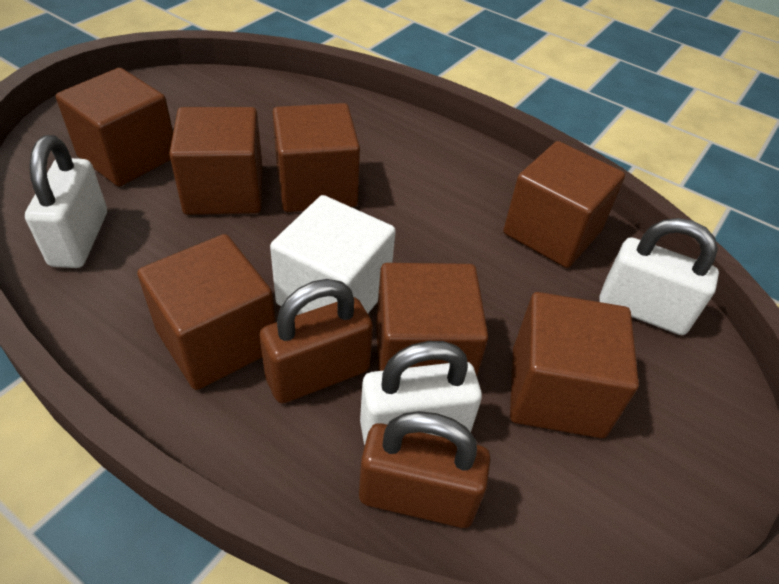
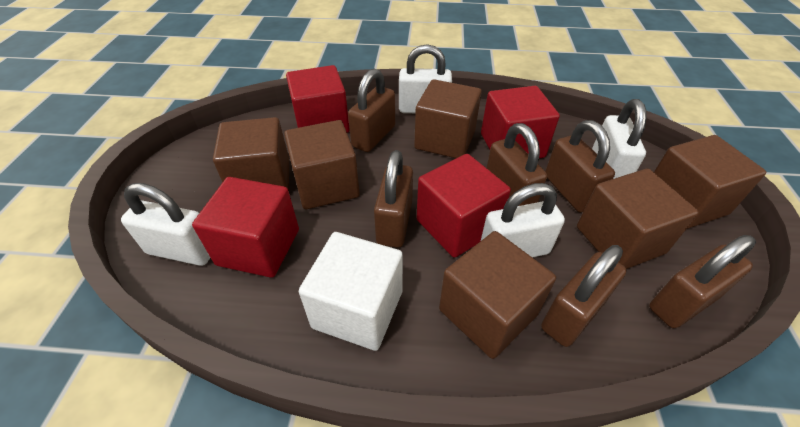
brown cube: [56,68,173,187] [137,234,275,390] [169,107,263,215] [273,103,360,212] [376,263,488,376] [503,141,625,268] [510,292,639,438] = 7 -> [213,117,289,191] [284,120,360,209] [414,79,482,158] [439,231,556,359] [577,169,699,269] [654,135,766,229] = 6
brown padlock: [260,279,373,403] [359,411,491,528] = 2 -> [348,69,396,152] [374,150,413,248] [487,123,547,206] [541,245,627,347] [545,120,615,213] [649,235,756,328] = 6
red cube: none = 0 -> [192,177,299,278] [286,65,350,133] [417,154,511,258] [481,86,560,158] = 4
white padlock: [25,135,107,268] [360,341,482,445] [599,218,719,335] = 3 -> [121,183,210,266] [399,44,452,113] [481,183,565,258] [592,99,647,179] = 4

